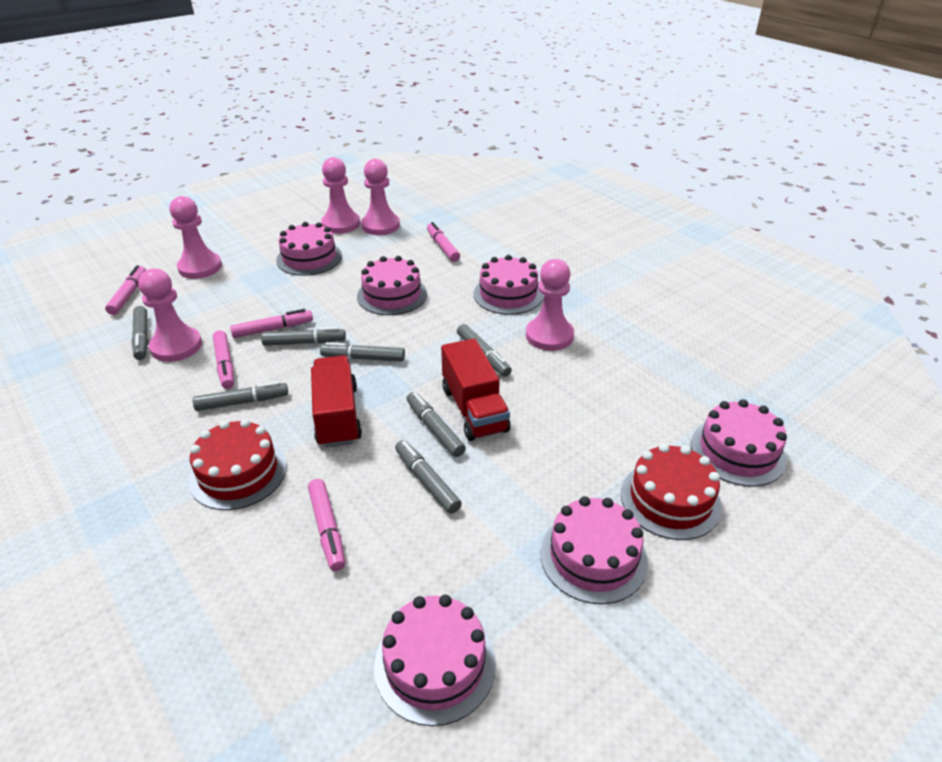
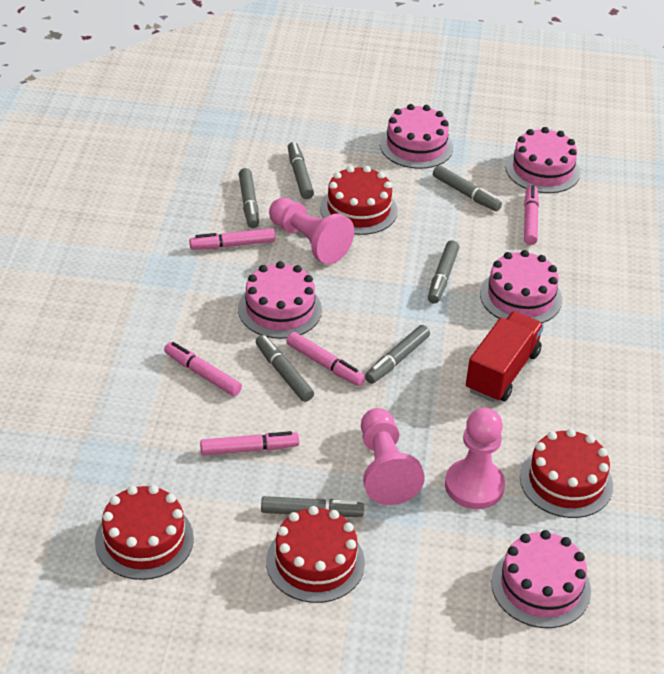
pink cake: [276,222,342,276] [357,256,427,315] [374,595,496,726] [474,255,543,315] [540,496,648,604] [691,399,787,487] = 6 -> [238,261,322,339] [380,104,453,169] [480,250,562,323] [491,530,591,628] [506,127,580,193] = 5
pink pawn: [138,269,202,362] [170,196,222,279] [321,157,360,234] [361,159,400,235] [526,259,574,351] = 5 -> [269,197,354,264] [361,408,425,505] [445,408,505,509] = 3
red cake: [189,419,287,510] [621,444,722,540] = 2 -> [95,485,194,580] [266,506,365,603] [320,166,398,235] [520,429,613,518] = 4
red truck: [311,355,362,448] [441,338,510,441] = 2 -> [466,311,544,402] = 1

